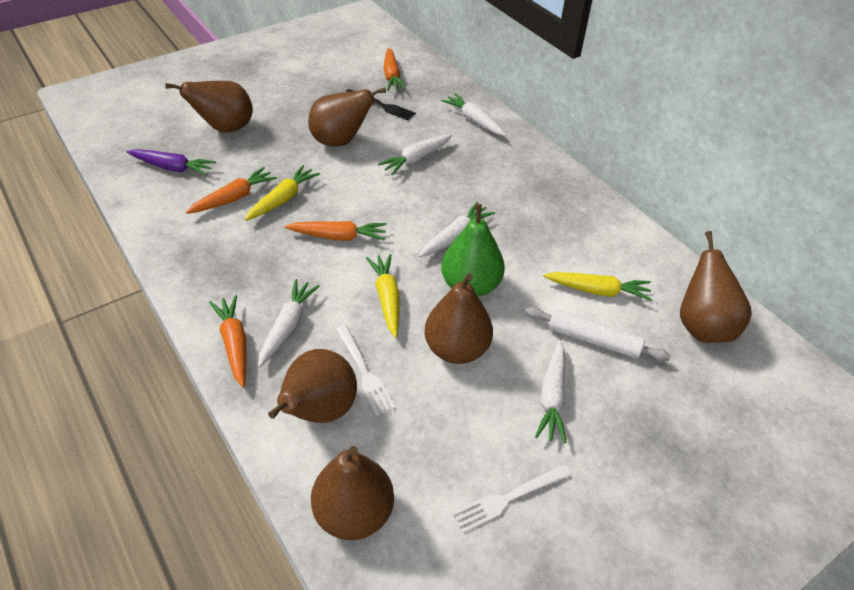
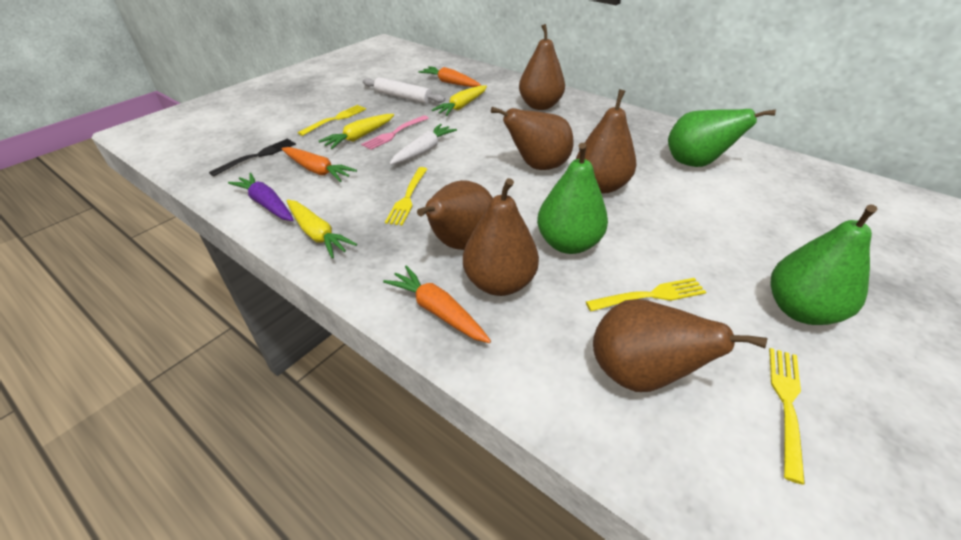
green pear: [441,204,505,297] = 1 -> [537,143,608,254] [668,109,776,167] [770,204,877,325] = 3
orange carrot: [186,167,277,214] [209,295,247,388] [285,221,387,241] [384,48,407,91] = 4 -> [282,147,357,182] [383,265,491,343] [419,66,481,87] = 3
pink fork: none = 0 -> [361,115,429,150] = 1
white carrot: [258,279,320,367] [378,134,453,176] [419,202,495,258] [441,93,507,136] [535,340,567,443] = 5 -> [389,124,457,165] = 1
white fork: [336,325,395,416] [452,464,571,533] = 2 -> none = 0
yellow fork: none = 0 -> [298,105,366,136] [385,167,427,226] [586,278,706,311] [769,348,805,484] = 4

